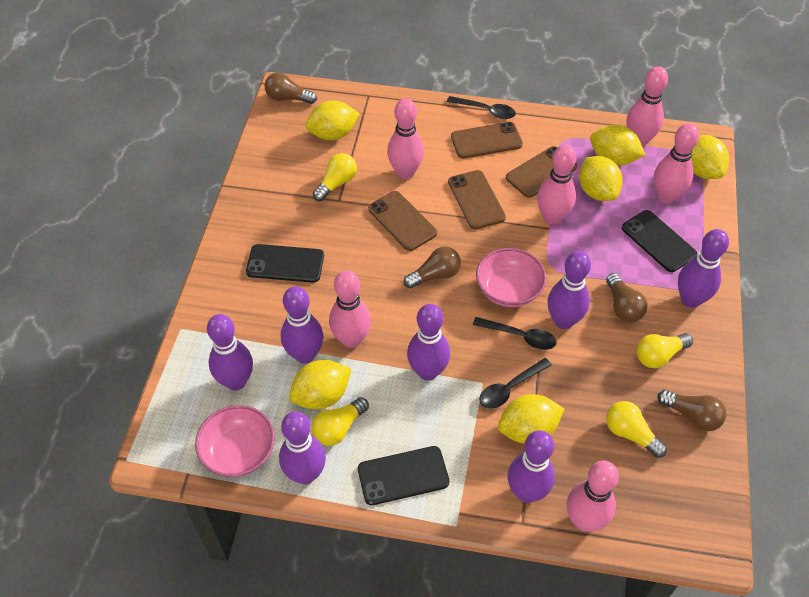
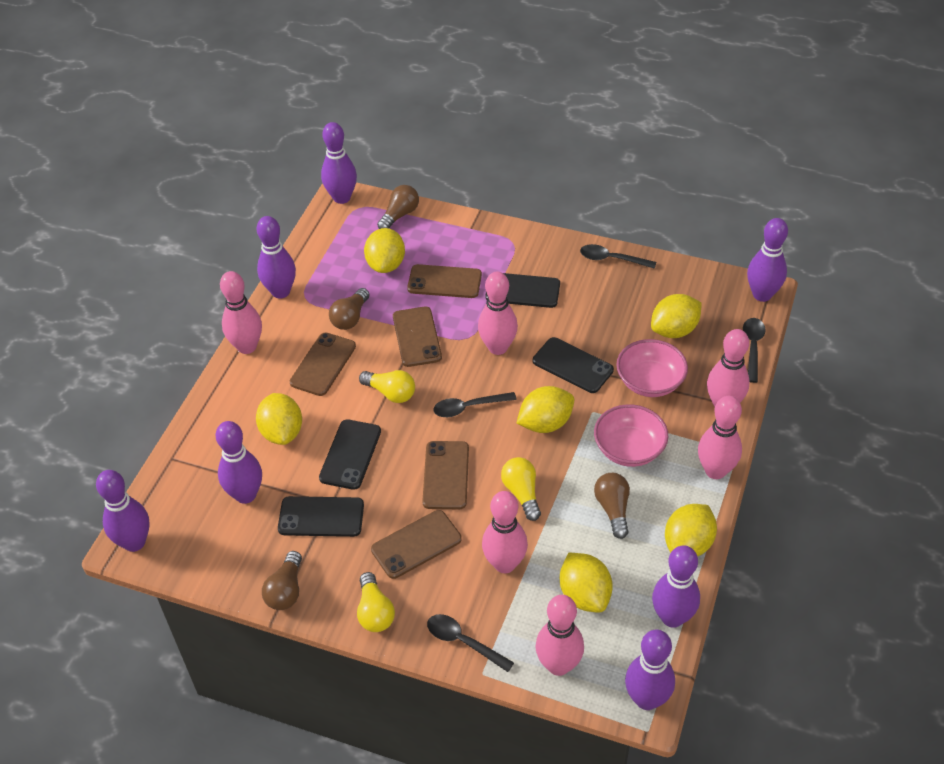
black phone: [246,244,324,283] [358,446,449,505] [622,210,697,272] = 3 -> [278,496,364,537] [319,419,381,490] [485,273,560,308] [533,337,614,393] = 4
black spoon: [447,96,516,119] [473,317,556,350] [479,358,552,409] = 3 -> [427,614,514,672] [433,392,517,417] [580,244,656,269] [743,318,766,383] = 4
brown phone: [368,191,437,251] [448,170,506,229] [451,122,523,159] [506,146,577,198] = 4 -> [290,332,356,396] [371,510,462,579] [393,306,442,367] [407,264,482,298] [422,441,469,509] = 5
yellow light bulb: [311,397,369,446] [313,153,357,201] [606,401,667,458] [636,333,693,368] = 4 -> [357,572,395,632] [359,370,415,403] [501,457,541,521] = 3

